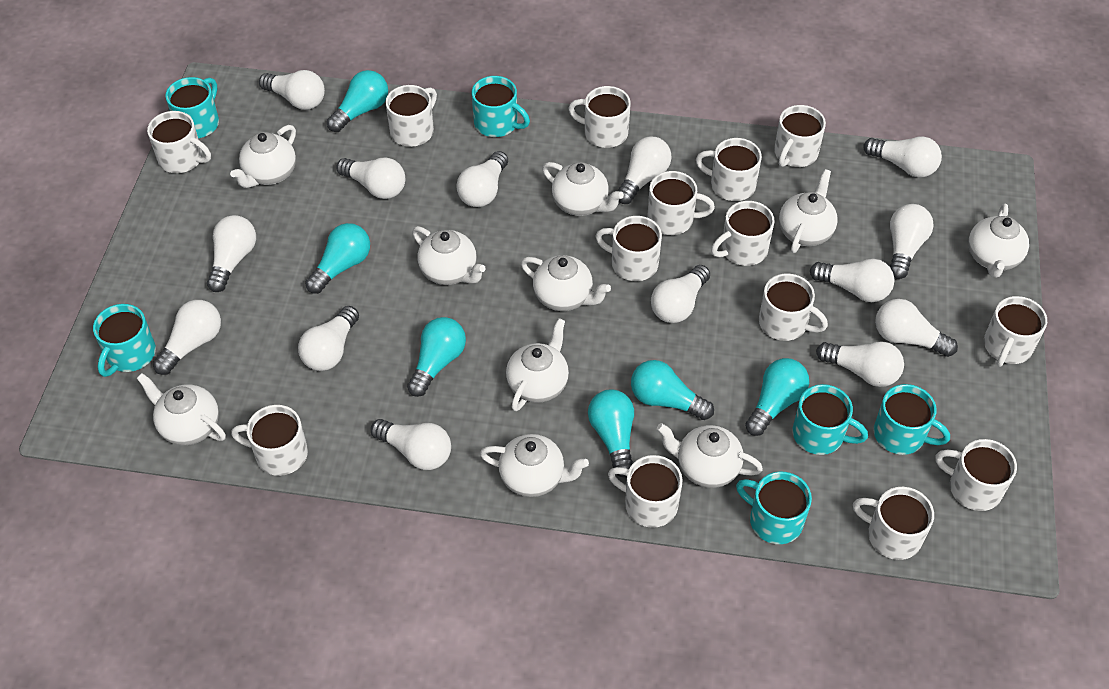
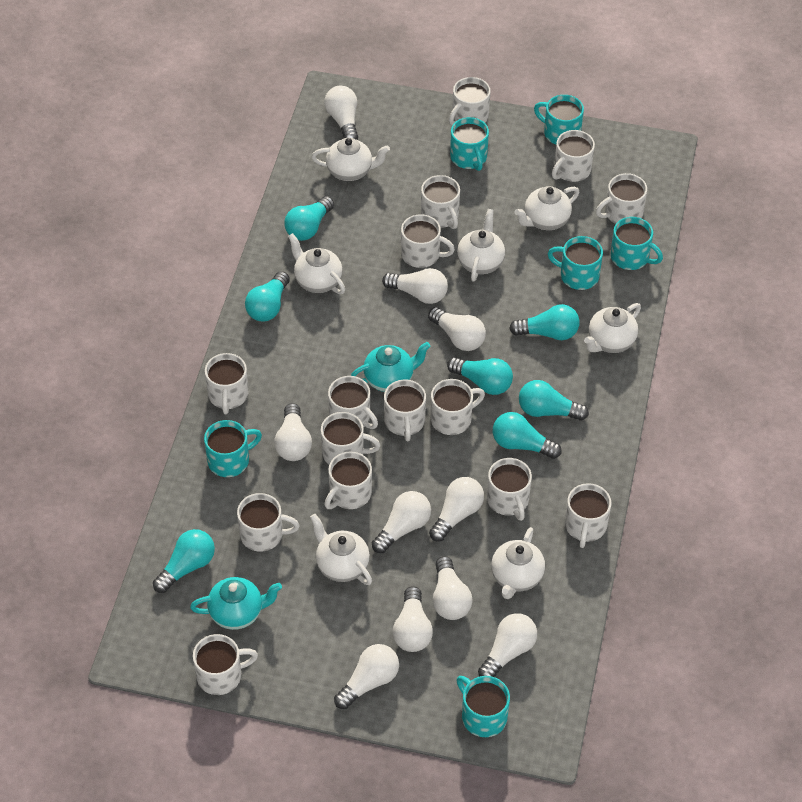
turquoise light bulb: [305,223,370,294] [327,70,388,132] [407,317,466,397] [588,390,634,477] [631,360,714,420] [745,358,809,436] = 6 -> [153,529,215,593] [245,271,290,321] [284,196,334,241] [447,357,513,395] [493,412,562,459] [509,304,579,340] [519,380,589,421] = 7
turquoise teapot: none = 0 -> [190,577,282,630] [351,342,431,392] = 2
white light bulb: [153,300,221,375] [207,215,256,292] [259,70,325,110] [298,306,359,371] [336,158,405,199] [371,419,451,470] [456,151,508,207] [618,136,672,204] [651,265,710,323] [810,259,894,302] [816,341,904,387] [864,136,942,178] [875,299,958,357] [890,204,934,279] = 14 -> [274,403,312,461] [324,86,358,140] [334,644,399,709] [372,491,431,553] [382,268,448,304] [393,586,433,652] [428,307,486,351] [429,477,484,541] [433,556,473,620] [478,613,537,677] = 10
white mug: [147,111,211,173] [231,405,308,476] [385,85,437,147] [568,86,631,148] [595,216,662,281] [608,455,683,528] [647,171,715,235] [696,138,762,201] [711,201,774,266] [759,274,828,341] [774,105,826,167] [853,487,934,560] [935,439,1017,511] [984,296,1047,367] = 14 -> [193,634,258,695] [205,353,249,414] [237,493,300,552] [321,412,380,464] [324,452,372,509] [328,376,378,429] [384,379,426,441] [401,214,455,268] [421,175,460,229] [430,379,485,435] [449,77,491,125] [487,458,532,521] [552,130,595,182] [565,483,611,548] [596,173,647,224] = 15
white teapot: [137,373,226,445] [230,125,296,188] [412,226,486,285] [480,434,589,497] [506,318,569,411] [521,255,611,311] [542,162,624,216] [657,423,763,488] [779,169,837,253] [968,203,1029,278] = 10 -> [288,233,345,294] [310,514,372,585] [312,138,390,181] [457,209,505,282] [491,527,545,599] [514,186,579,230] [584,303,641,353] = 7

